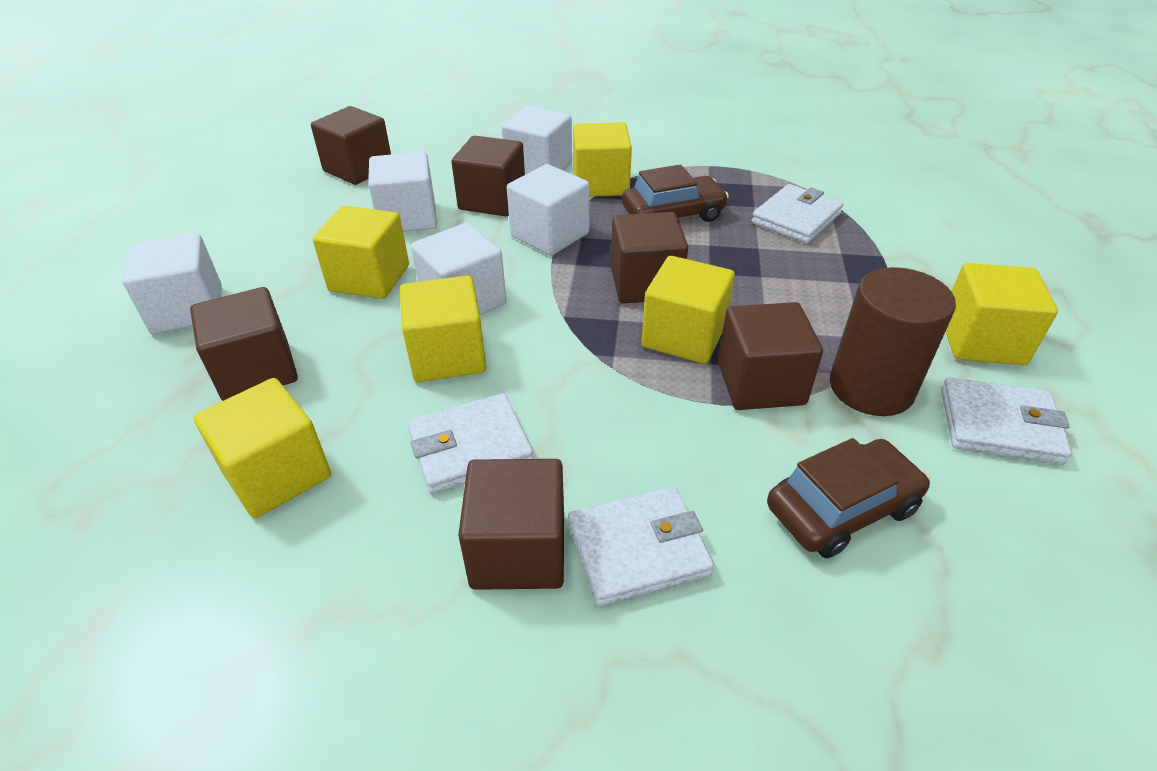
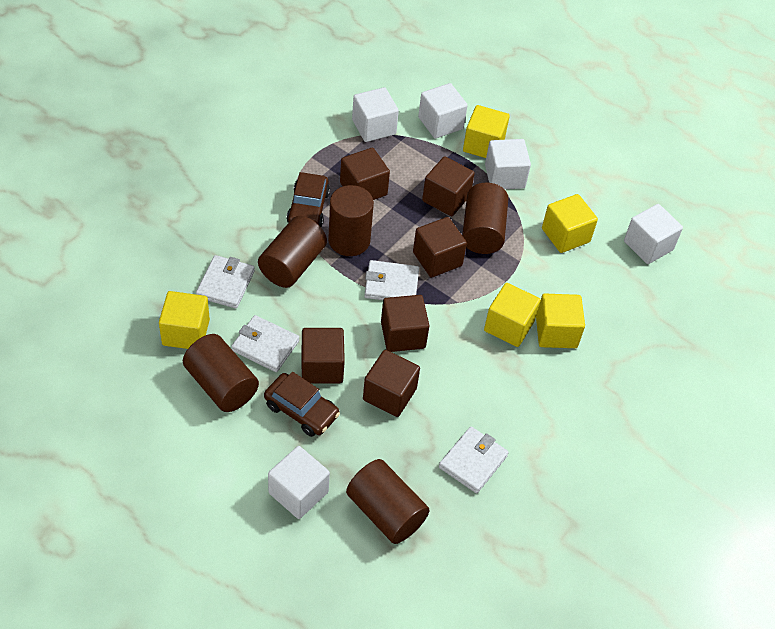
brown cylinder: [830,267,956,416] = 1 -> [183,334,259,412] [258,216,327,288] [328,185,374,256] [346,459,430,544] [462,183,508,254] = 5
yellow cube: [194,378,331,518] [313,206,409,299] [400,276,486,382] [573,122,632,197] [642,256,735,364] [946,263,1058,365] = 6 -> [159,291,210,349] [463,105,510,158] [484,283,541,347] [536,294,585,348] [542,194,598,253] = 5

